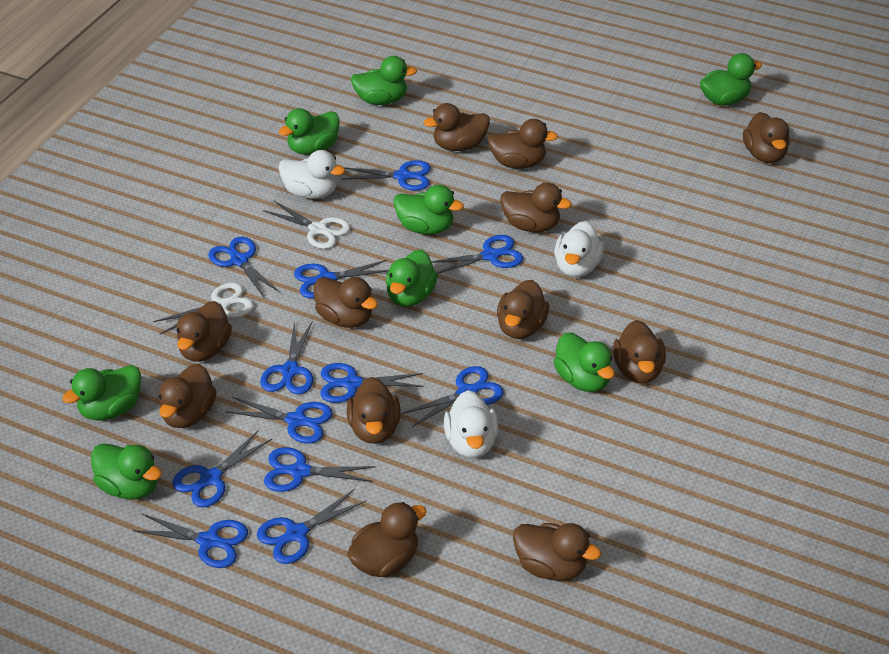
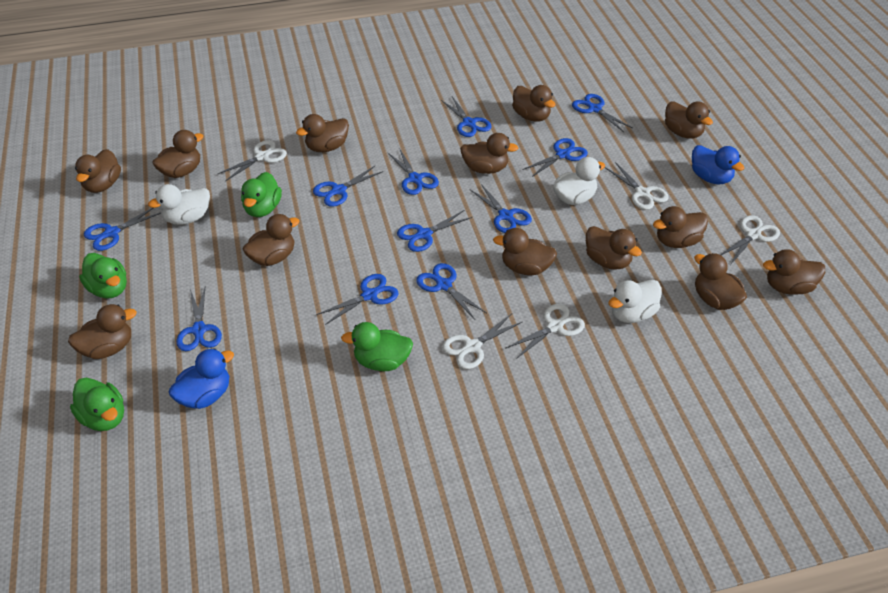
blue duck: none = 0 -> [169,348,234,409] [692,145,744,184] = 2
blue scissors: [133,513,248,568] [172,430,272,507] [208,237,280,299] [225,397,332,444] [257,489,366,564] [260,320,313,394] [264,447,375,492] [294,260,389,298] [320,363,424,403] [341,160,431,191] [401,366,504,427] [432,235,523,274] = 12 -> [84,208,161,251] [176,288,222,351] [313,166,383,207] [317,274,399,325] [387,148,439,195] [397,210,472,252] [416,263,487,320] [441,97,492,137] [470,184,532,233] [523,138,588,177] [572,94,633,132] = 11
brown duck: [159,364,216,428] [177,301,232,362] [314,277,378,328] [347,377,401,444] [347,502,427,577] [424,103,490,151] [487,119,558,169] [497,280,549,339] [500,182,572,232] [513,523,601,581] [613,320,666,383] [743,112,790,163] = 12 -> [68,304,137,359] [75,149,121,193] [152,130,204,178] [243,214,300,266] [296,114,349,152] [460,133,518,174] [493,228,557,275] [512,85,555,122] [586,226,642,270] [653,206,708,248] [665,101,713,139] [694,253,747,310] [763,249,825,295] = 13
green duck: [62,365,141,421] [91,443,162,500] [279,108,340,155] [351,56,417,105] [386,249,438,307] [394,185,464,235] [553,332,615,392] [700,53,762,106] = 8 -> [70,378,124,431] [79,253,127,299] [241,172,282,217] [341,322,413,371] = 4
white scissors: [153,282,254,334] [263,200,351,249] = 2 -> [218,140,287,181] [442,314,522,369] [505,304,585,359] [606,162,669,210] [721,215,780,264] = 5

